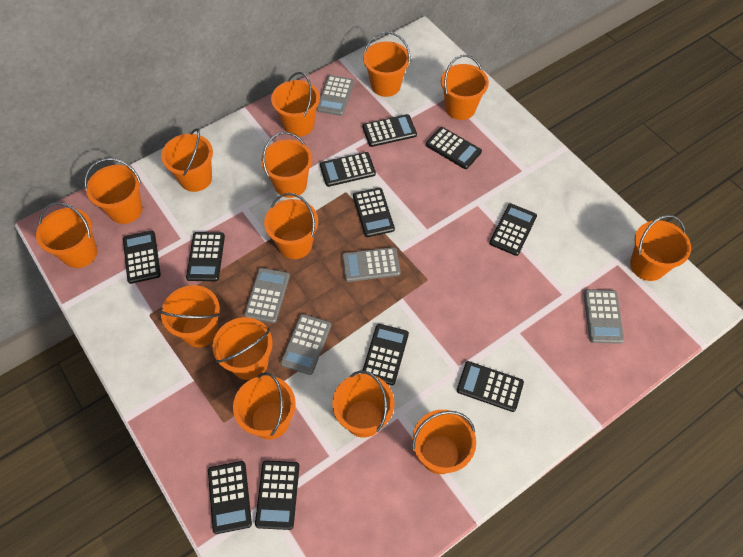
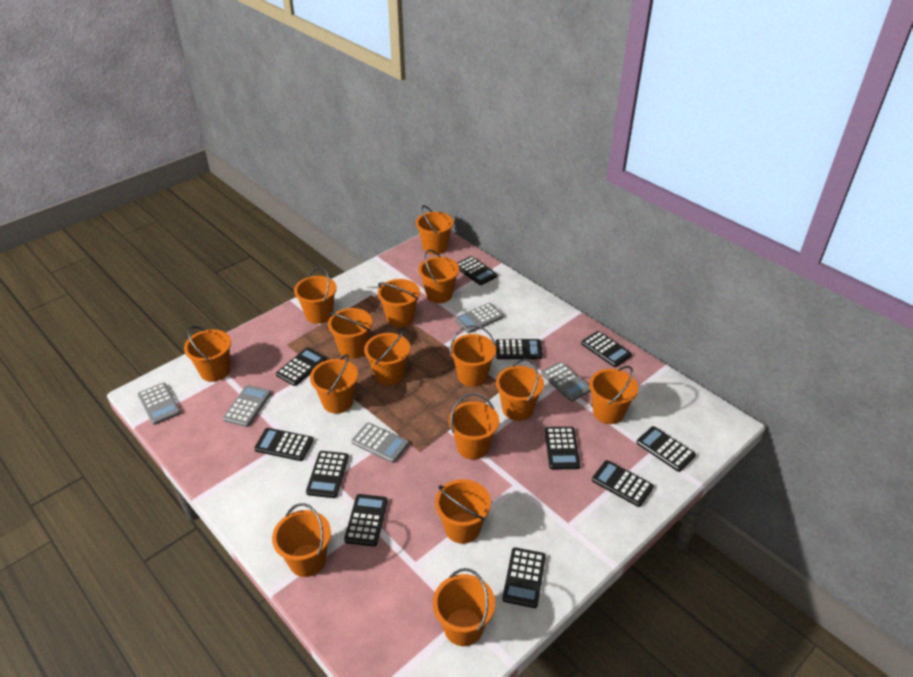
orange bucket: [36,202,97,268] [84,158,143,224] [159,285,220,347] [161,129,213,192] [213,317,273,380] [233,372,296,440] [261,132,312,198] [264,193,318,259] [271,72,320,137] [332,370,394,438] [363,32,411,97] [412,410,476,474] [441,55,489,120] [630,215,691,281] = 14 -> [184,326,231,382] [272,503,331,577] [294,267,337,324] [310,354,358,414] [328,308,372,359] [364,330,410,385] [378,279,420,327] [416,205,454,255] [418,249,459,303] [433,568,495,646] [435,479,491,544] [449,393,499,460] [450,325,496,387] [496,358,544,421] [589,366,638,424] = 15

